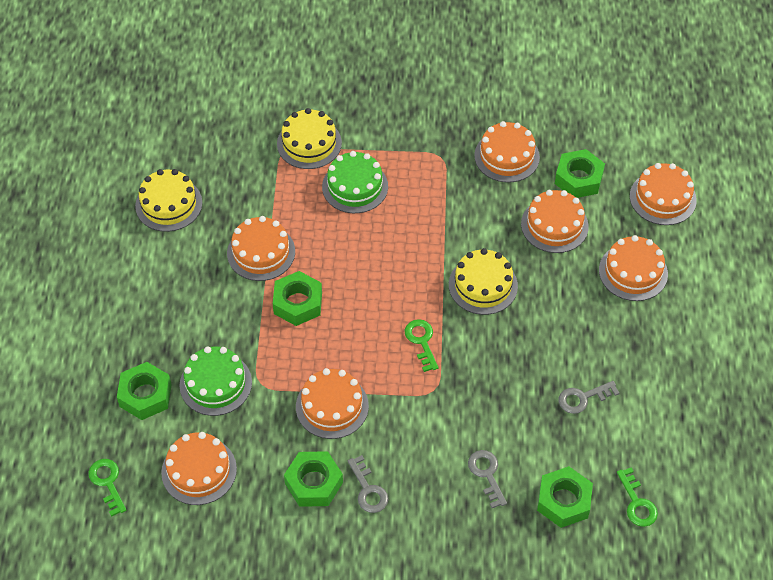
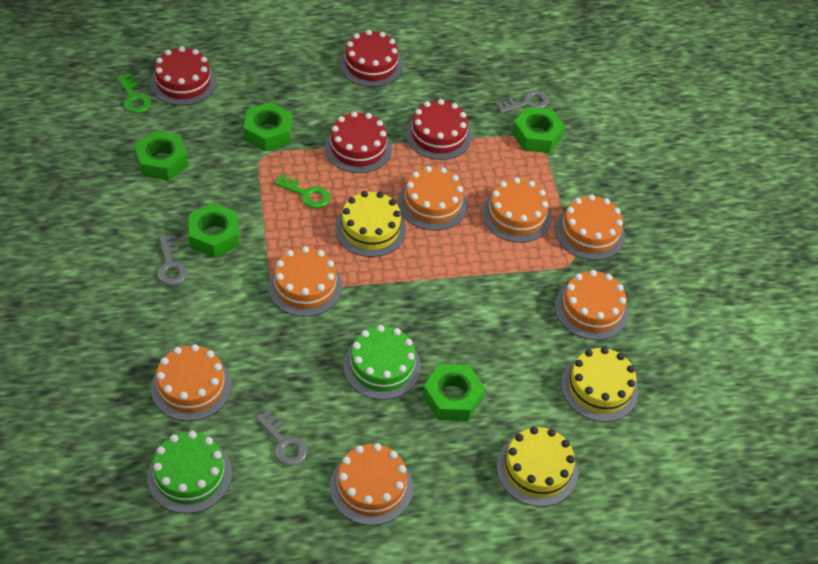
green key: [88,459,127,517] [405,319,439,372] [617,467,658,527] = 3 -> [118,73,151,113] [274,174,330,208] = 2
red cake: none = 0 -> [150,46,216,105] [325,111,392,173] [340,30,403,87] [406,99,472,160] = 4

